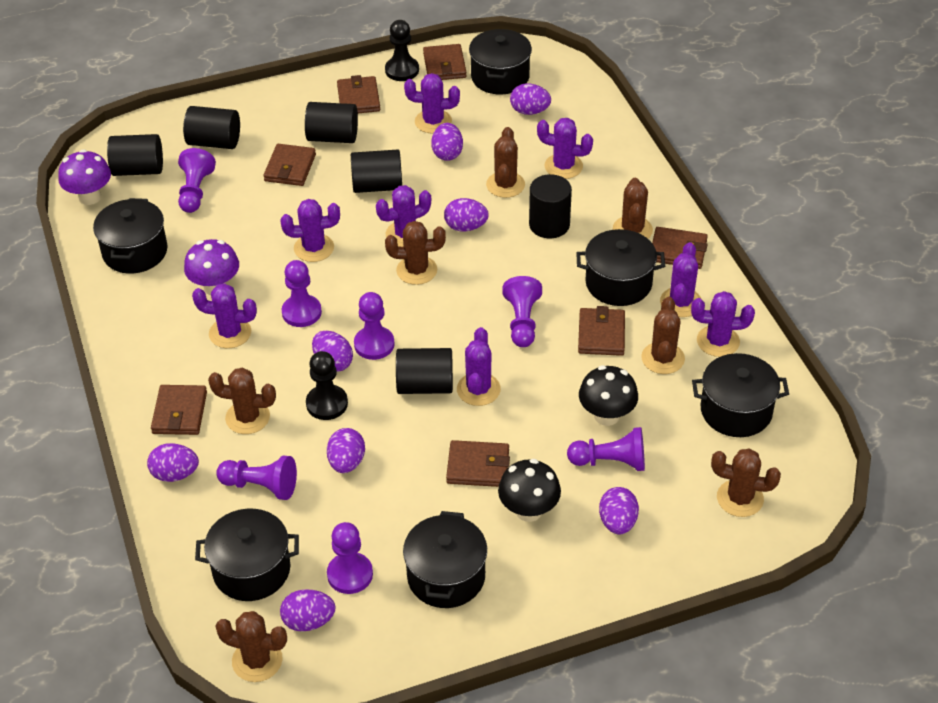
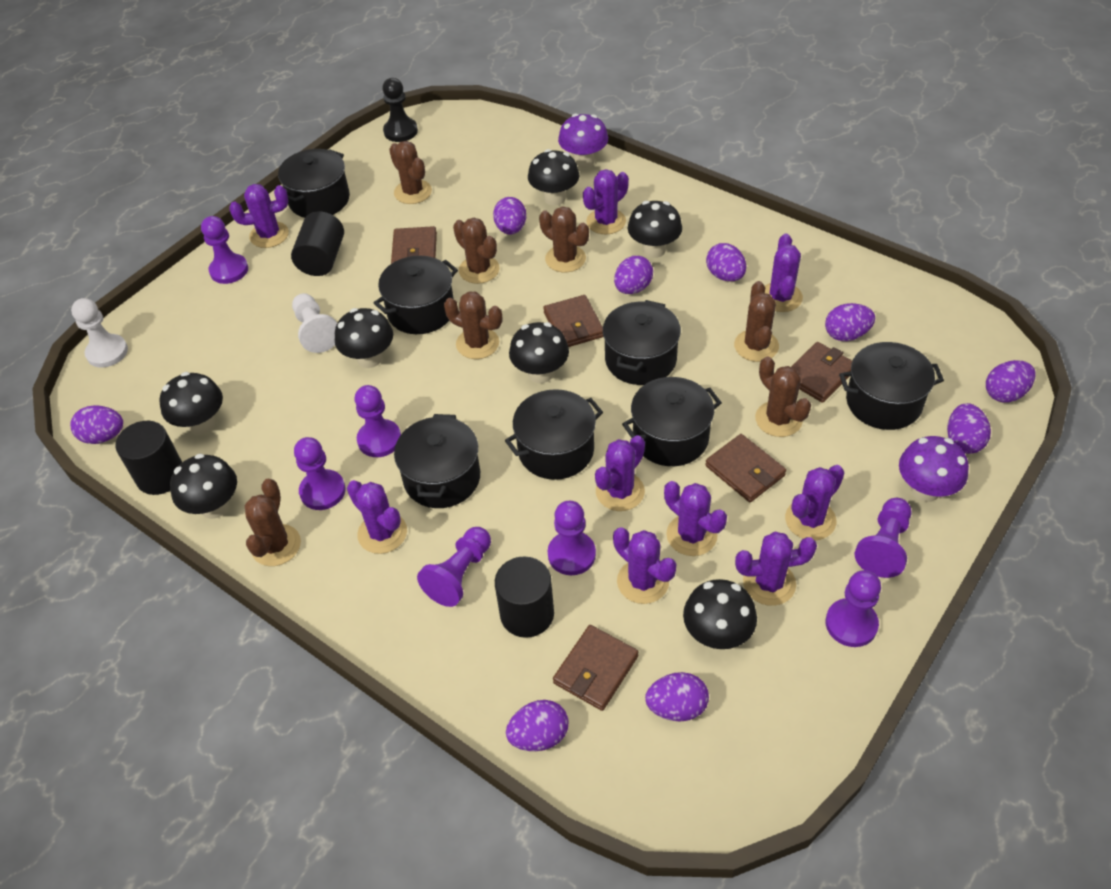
black cylinder: [107,134,163,176] [183,106,240,149] [305,102,358,143] [351,150,402,193] [396,348,453,394] [529,174,572,238] = 6 -> [116,421,182,495] [291,211,344,276] [495,556,554,638] = 3
black mushroom: [498,459,561,522] [579,365,638,426] = 2 -> [159,372,223,434] [170,454,237,519] [335,308,393,368] [509,322,569,383] [528,149,579,205] [628,201,682,258] [683,579,757,649] = 7
black pawn: [306,351,348,420] [385,20,419,81] = 2 -> [382,78,418,142] = 1
black pot: [93,198,168,274] [195,509,299,601] [403,511,487,608] [469,29,532,94] [576,229,665,306] [692,353,789,437] = 6 -> [278,149,350,218] [374,256,458,334] [394,414,480,508] [505,389,603,480] [603,300,681,385] [622,377,722,466] [839,342,944,430] = 7
brown wallet: [151,385,207,435] [263,144,316,186] [337,75,380,113] [423,44,467,80] [446,440,510,487] [578,306,625,356] [652,227,708,269] = 7 -> [391,226,437,264] [543,295,604,347] [553,625,638,711] [705,434,786,502] [791,342,852,403] = 5
purple cactus: [192,283,257,348] [280,199,340,262] [376,185,431,247] [404,73,460,134] [457,327,501,406] [537,118,593,179] [660,242,701,317] [691,291,755,357] = 8 -> [229,184,289,248] [347,480,407,554] [583,169,629,234] [595,435,645,511] [613,527,676,604] [664,481,727,556] [735,532,817,606] [765,234,803,312] [785,465,844,540] = 9
purple egg: [147,443,199,482] [280,589,335,632] [312,331,353,372] [327,428,365,473] [431,123,463,161] [444,198,489,231] [510,83,551,115] [599,487,639,535] = 8 -> [70,405,123,444] [493,197,526,235] [506,700,569,751] [614,256,653,294] [645,672,709,722] [706,243,746,281] [825,303,875,341] [947,403,991,454] [986,360,1036,402] = 9
white pawn: none = 0 -> [71,298,128,368] [292,293,337,353] = 2

